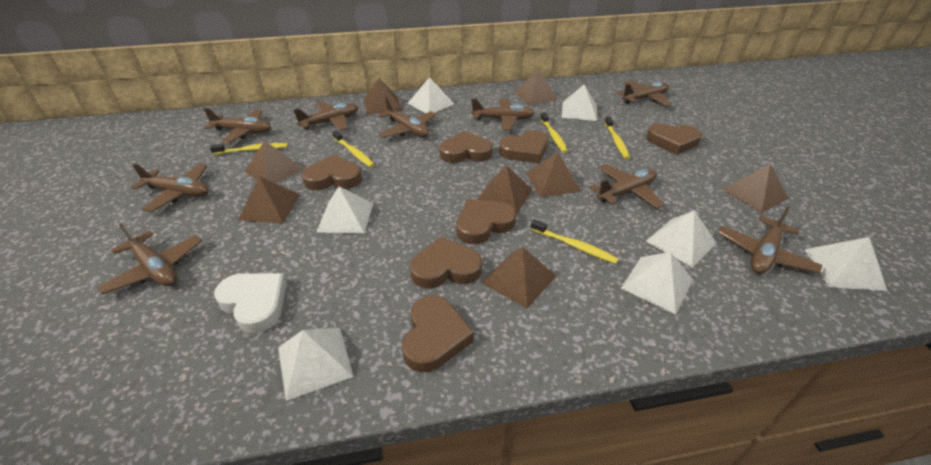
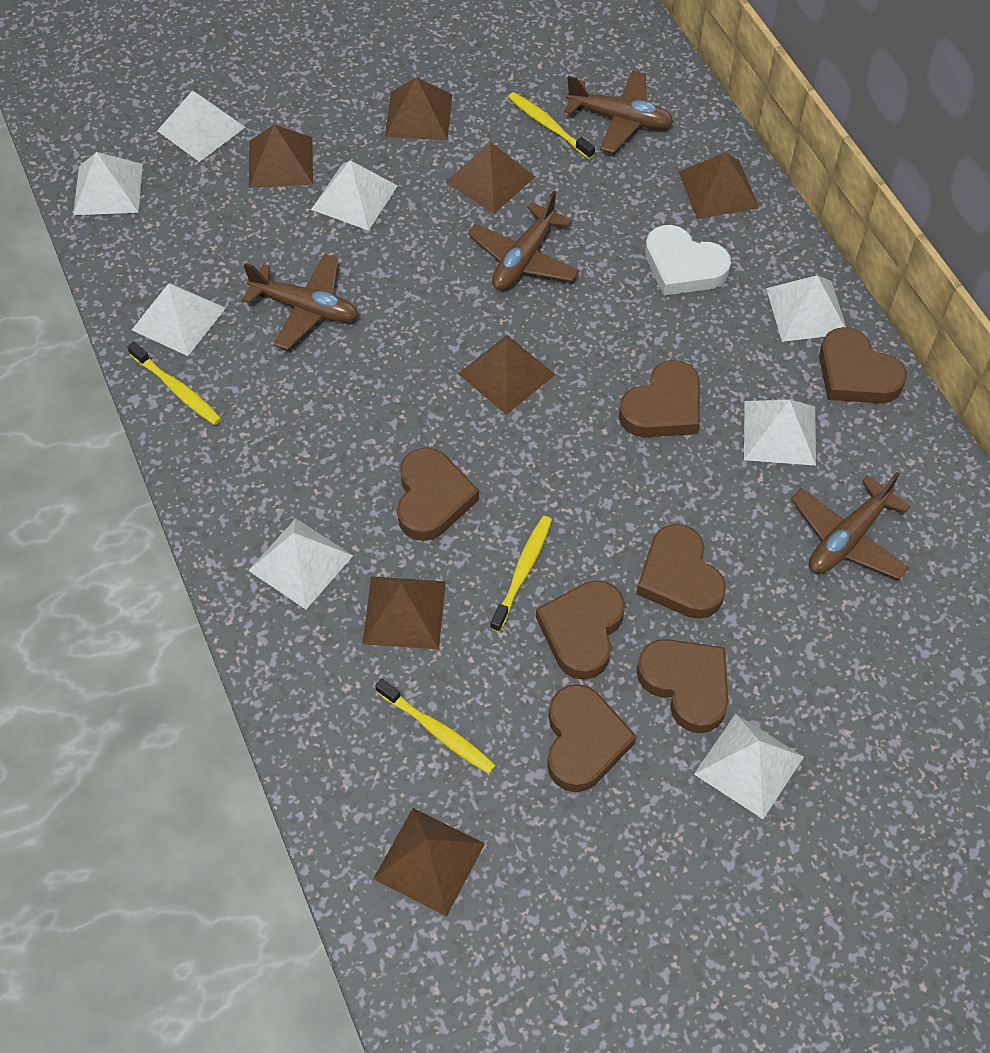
brown plane: [97,224,202,295] [131,164,209,212] [204,108,271,144] [294,102,358,131] [378,97,436,138] [471,98,535,130] [590,164,664,209] [617,80,672,106] [718,206,822,274] = 9 -> [242,254,358,350] [468,190,580,290] [564,70,673,153] [791,472,911,580] = 4
brown pyramid: [238,176,300,223] [245,140,304,183] [364,79,402,115] [477,165,532,215] [481,247,556,309] [514,70,558,106] [526,152,582,198] [722,164,789,213] = 8 -> [249,124,313,188] [362,577,446,649] [373,808,485,917] [385,77,452,140] [446,142,535,214] [458,335,556,415] [679,152,759,219] = 7
white pyramid: [278,328,354,401] [317,186,373,234] [408,77,454,113] [561,84,597,121] [621,252,693,314] [646,210,717,267] [805,237,887,291] = 7 -> [73,152,143,215] [132,283,226,356] [157,91,245,162] [248,518,353,609] [311,160,398,231] [694,714,804,819] [744,400,816,466] [766,275,846,342] = 8
yellow toothbrush: [210,143,288,154] [332,130,375,167] [530,219,618,264] [540,112,568,153] [604,117,630,159] = 5 -> [127,342,222,425] [375,679,496,774] [490,516,552,632] [508,92,595,159] = 4

